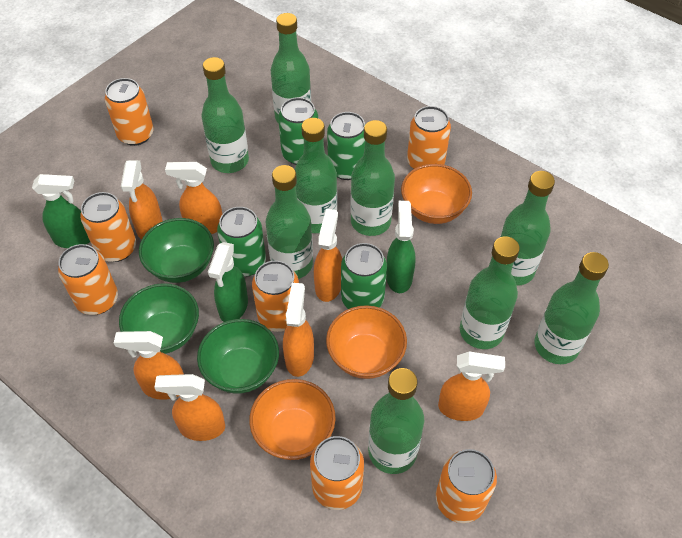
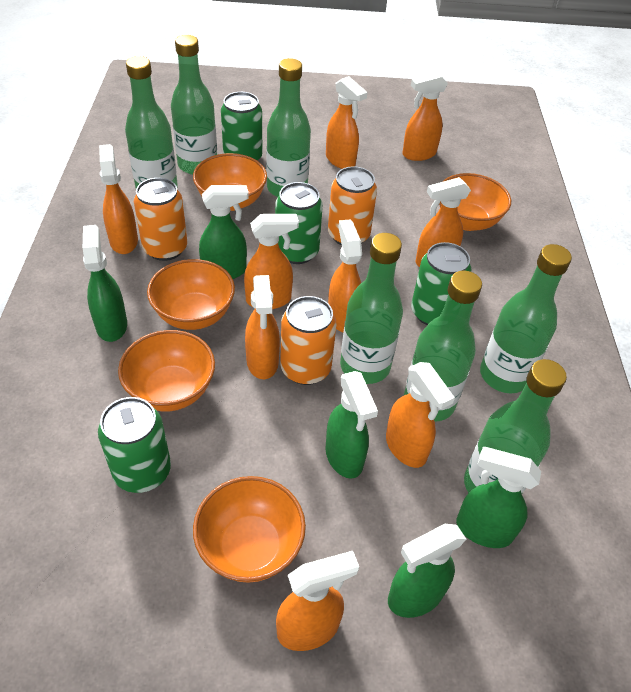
green bottle: [201,57,249,173] [265,165,313,279] [271,13,311,123] [295,118,337,233] [350,120,395,236] [368,368,424,474] [460,236,520,349] [500,171,555,286] [534,252,609,364] = 9 -> [125,56,178,188] [171,35,217,175] [267,58,311,197] [340,233,403,384] [404,270,482,422] [464,359,567,493] [480,244,572,393] = 7
green bowl: [119,283,199,354] [139,218,214,283] [197,319,279,394] = 3 -> none = 0
green spray bottle: [32,174,90,248] [208,242,248,322] [386,201,416,293] = 3 -> [83,225,127,342] [199,185,249,279] [325,371,378,479] [388,524,466,618] [456,447,541,548] = 5
orange bowl: [249,379,336,460] [326,305,407,379] [401,164,472,224] = 3 -> [118,330,215,411] [147,259,235,330] [193,153,267,211] [193,476,306,583] [439,173,511,231] = 5
orange can: [58,244,118,315] [80,192,136,262] [105,78,154,146] [252,260,299,332] [310,436,364,510] [407,106,451,169] [436,449,497,523] = 7 -> [134,178,187,261] [280,296,337,385] [328,166,377,245] = 3
orange spray bottle: [114,331,184,400] [121,160,162,240] [154,374,225,441] [165,162,222,234] [283,283,314,377] [314,209,342,302] [438,352,505,421] = 7 -> [99,144,138,254] [244,214,299,309] [245,275,280,379] [276,551,359,651] [326,76,368,169] [328,219,362,332] [386,362,455,468] [402,72,448,161] [415,177,471,267] = 9

